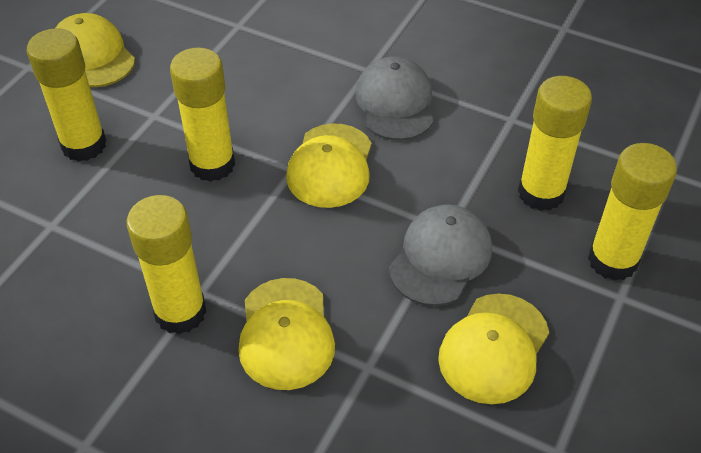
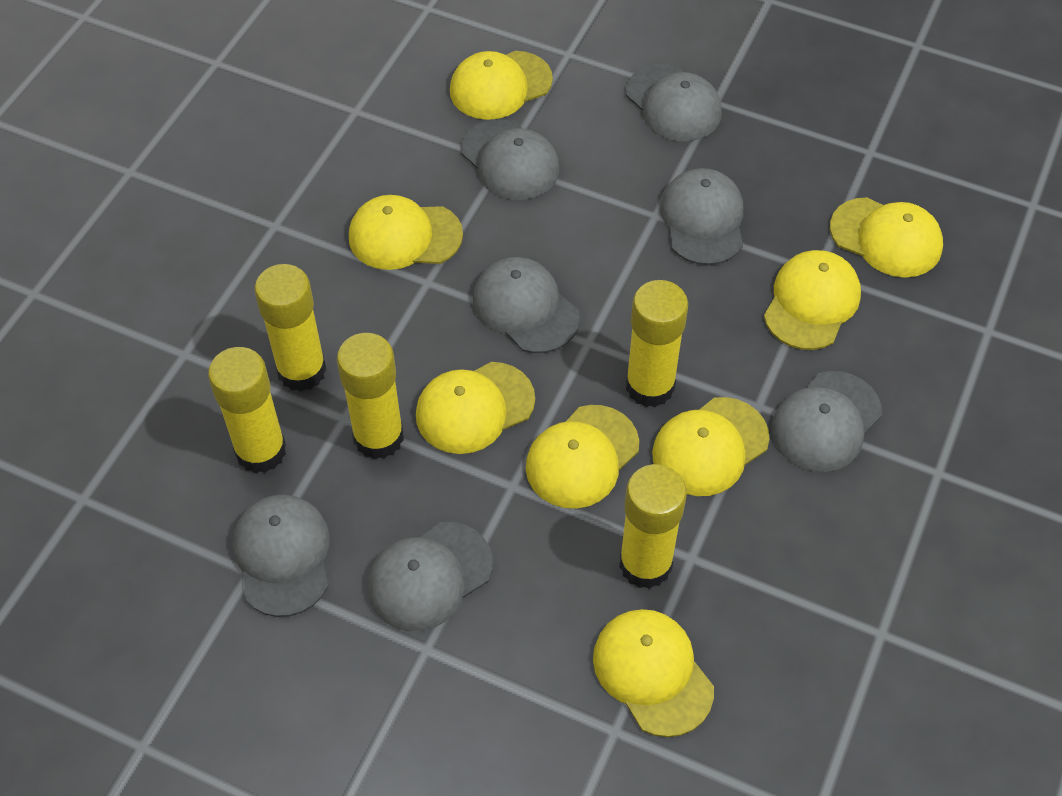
grey cap: [355,56,433,140] [389,204,492,306] = 2 -> [233,494,330,617] [368,522,493,631] [461,119,560,200] [473,257,580,353] [626,64,722,141] [660,168,743,265] [771,371,882,472] = 7
yellow cap: [56,13,135,87] [238,278,335,390] [286,123,372,208] [438,294,549,404] = 4 -> [349,195,463,270] [416,362,535,454] [450,51,553,120] [526,405,639,509] [593,609,714,737] [652,397,769,496] [764,250,861,350] [830,197,943,278] = 8

